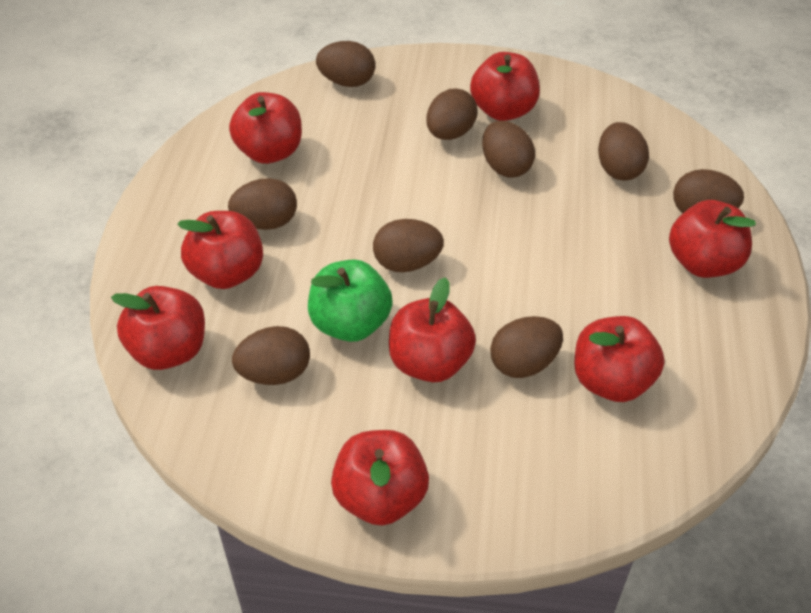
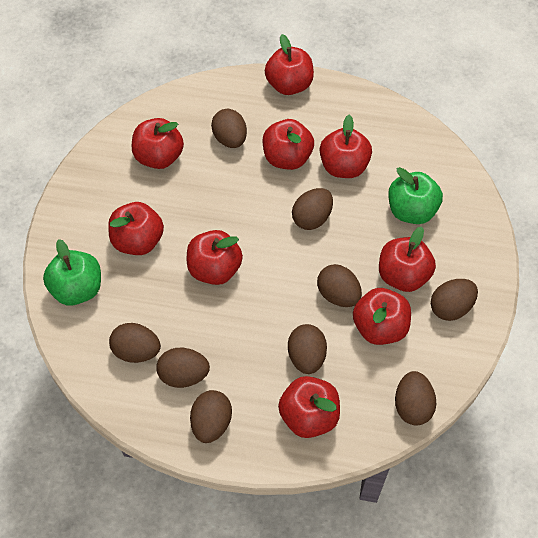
green apple: [308,259,393,342] = 1 -> [43,239,101,306] [388,167,443,224] = 2
red apple: [111,286,205,370] [177,211,263,289] [229,92,302,164] [331,430,429,526] [389,277,476,382] [470,52,540,121] [574,316,665,402] [669,200,756,278] = 8 -> [108,202,164,255] [132,118,184,169] [187,230,243,285] [263,119,314,170] [265,34,314,95] [278,376,340,438] [320,115,372,178] [353,288,411,345] [379,227,436,292] = 9

